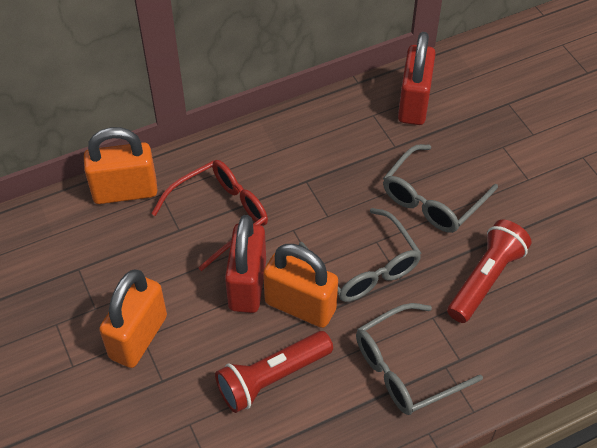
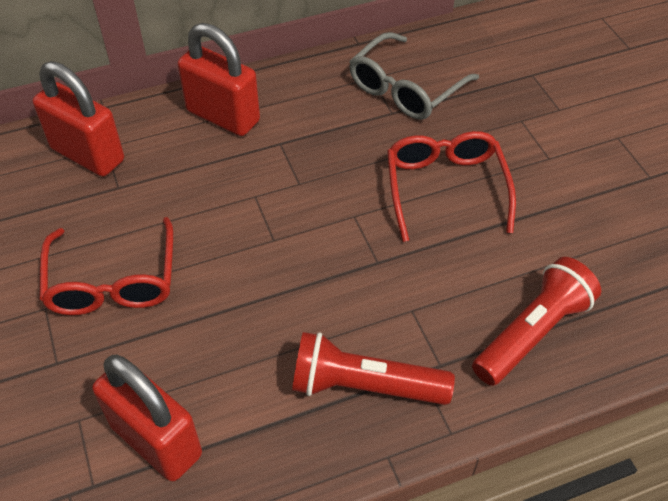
grey glasses: [299,208,421,302] [356,303,483,415] [383,144,498,233] = 3 -> [349,32,479,120] = 1
orange padlock: [84,127,158,204] [99,270,167,368] [263,244,338,328] = 3 -> none = 0
red glasses: [151,160,268,271] = 1 -> [39,217,173,315] [387,131,516,242] = 2
red padlock: [225,215,266,313] [398,32,436,125] = 2 -> [33,61,124,177] [92,354,202,481] [178,23,260,136] = 3

